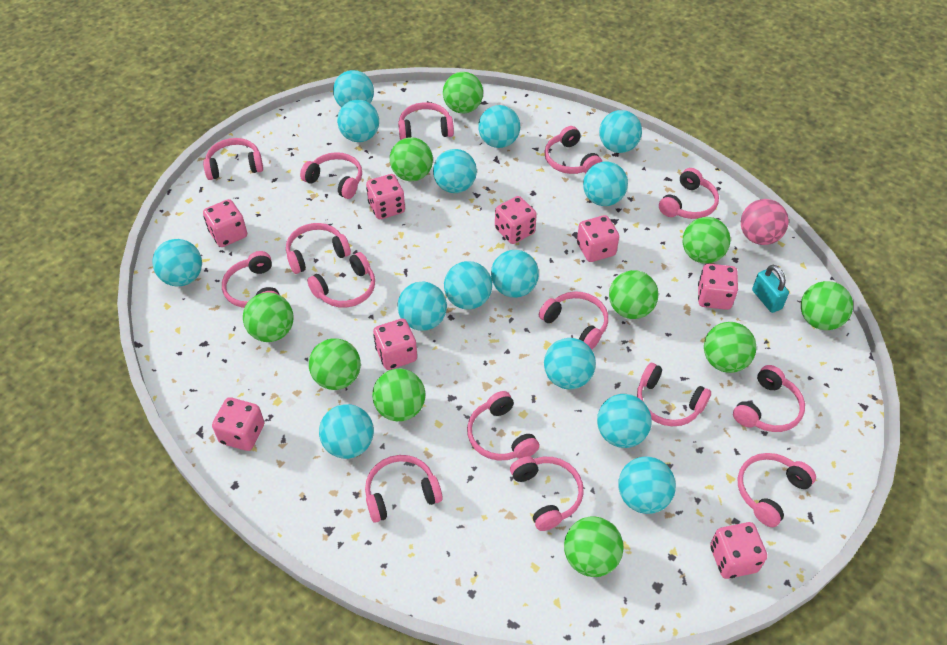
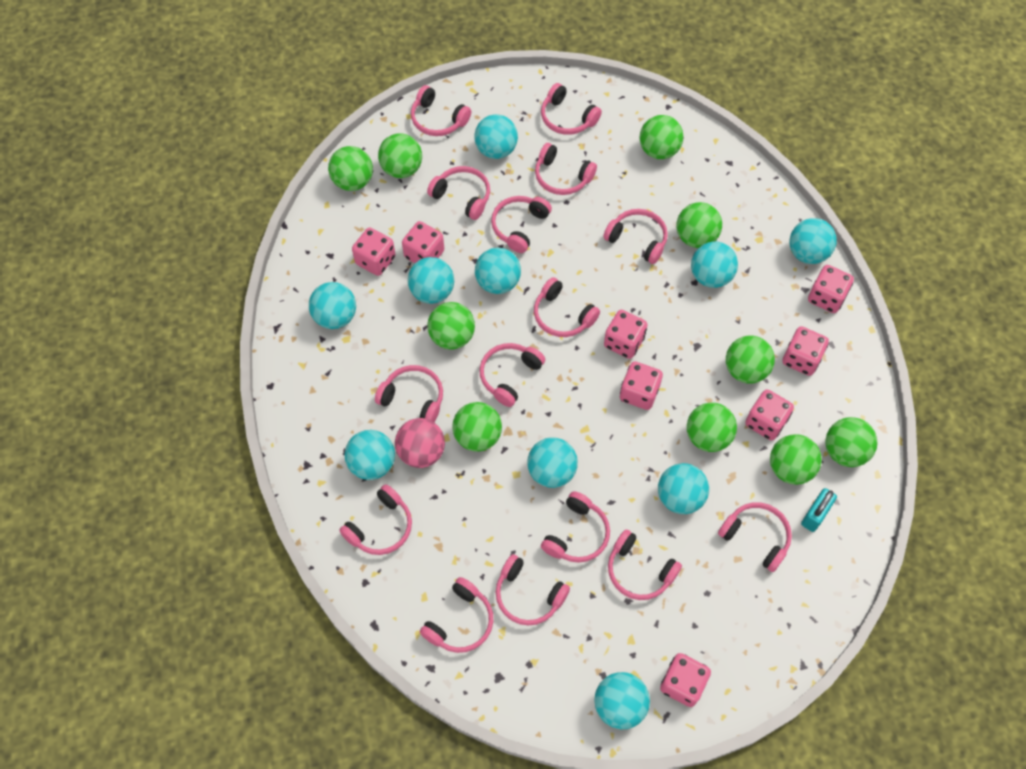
turquoise ball: [152,239,202,286] [319,404,374,459] [333,70,374,107] [337,100,379,142] [397,282,447,331] [433,149,477,193] [444,261,492,310] [478,105,520,148] [491,250,539,298] [544,338,596,389] [583,161,628,206] [597,394,652,448] [599,110,642,153] [619,457,676,514] = 14 -> [309,282,356,329] [345,430,395,480] [408,257,454,304] [474,114,518,159] [475,247,521,294] [527,437,578,488] [595,672,650,729] [658,463,709,514] [691,242,738,288] [789,218,837,264] = 10

